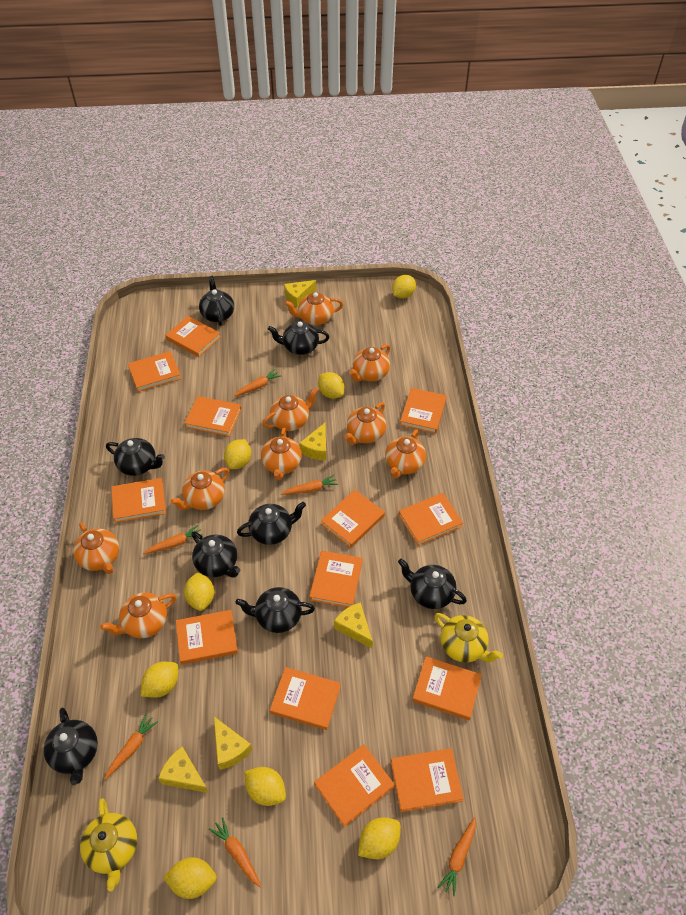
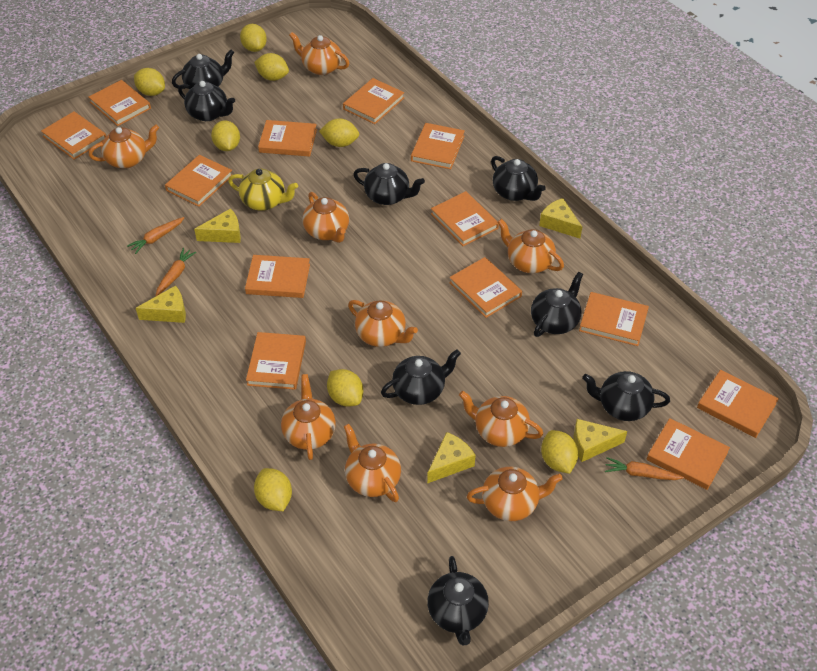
orange carrot: [105,714,158,780] [143,525,203,554] [209,817,262,888] [234,369,281,397] [281,475,338,495] [438,817,476,896] = 6 -> [127,217,185,254] [156,248,196,296] [605,457,684,480] = 3
yellow teapot: [80,798,137,891] [434,613,503,663] = 2 -> [228,168,298,211] = 1

